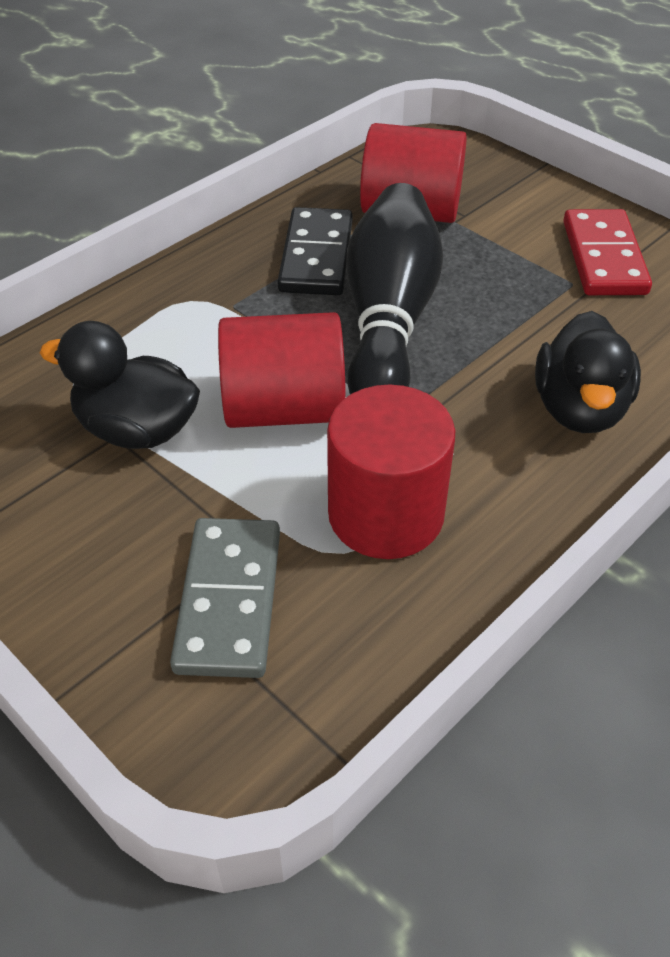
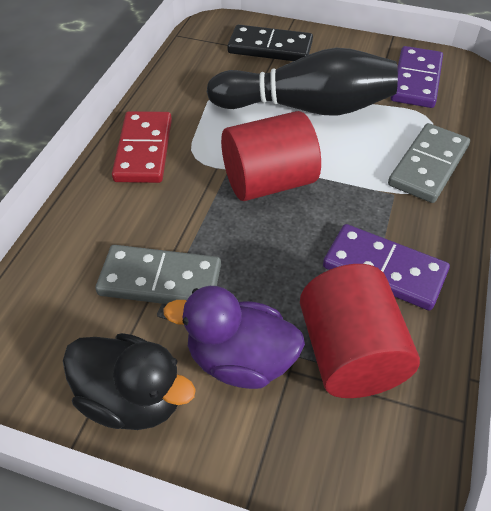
black duck: [40,321,200,449] [535,311,641,433] = 2 -> [63,333,196,430] = 1
grey domino: [170,518,280,678] = 1 -> [96,245,221,304] [388,123,470,203] = 2
purple domino: none = 0 -> [323,224,450,311] [391,46,443,108] = 2
purple duck: none = 0 -> [163,286,305,389] = 1
red cylinder: [218,312,346,428] [327,385,455,559] [360,123,467,223] = 3 -> [221,111,321,201] [300,264,420,398] = 2

